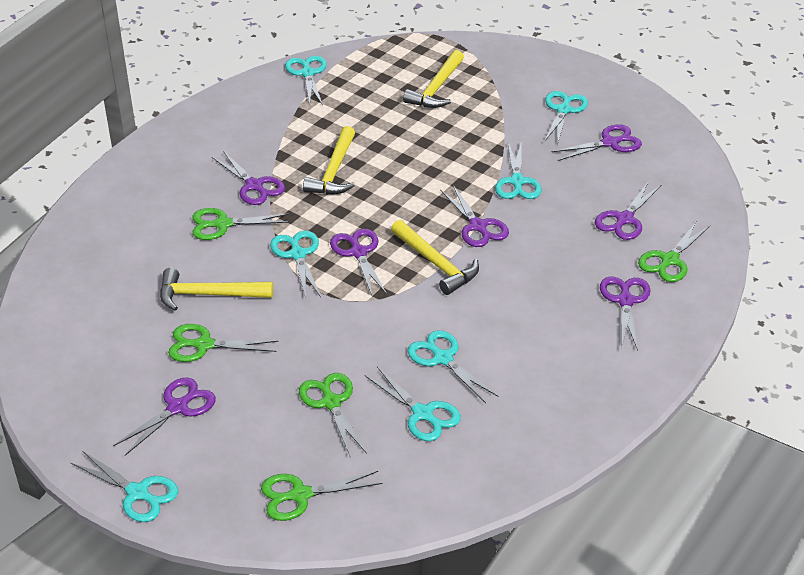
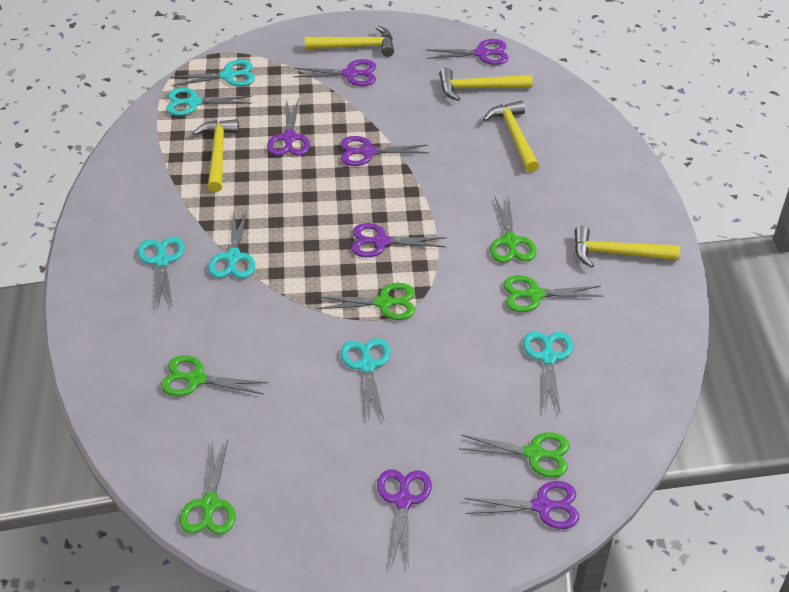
green scissors: [168,324,279,362] [192,208,291,240] [261,471,383,521] [299,373,367,458] [638,221,710,282] = 5 -> [161,355,268,396] [180,441,235,535] [316,283,415,320] [460,432,570,478] [490,195,537,263] [503,275,602,312] = 6
turquoise scissors: [71,451,179,522] [270,231,321,298] [285,56,327,105] [365,367,461,441] [407,330,499,403] [495,141,542,199] [544,91,588,145] = 7 -> [138,237,185,309] [166,88,252,116] [170,60,255,86] [208,210,255,278] [341,338,391,422] [523,331,573,414] = 6
yellow hammer: [160,268,273,311] [303,126,355,195] [391,220,479,295] [403,50,464,108] = 4 -> [193,119,239,192] [305,26,394,57] [439,68,533,101] [483,100,539,172] [574,226,680,268] = 5

